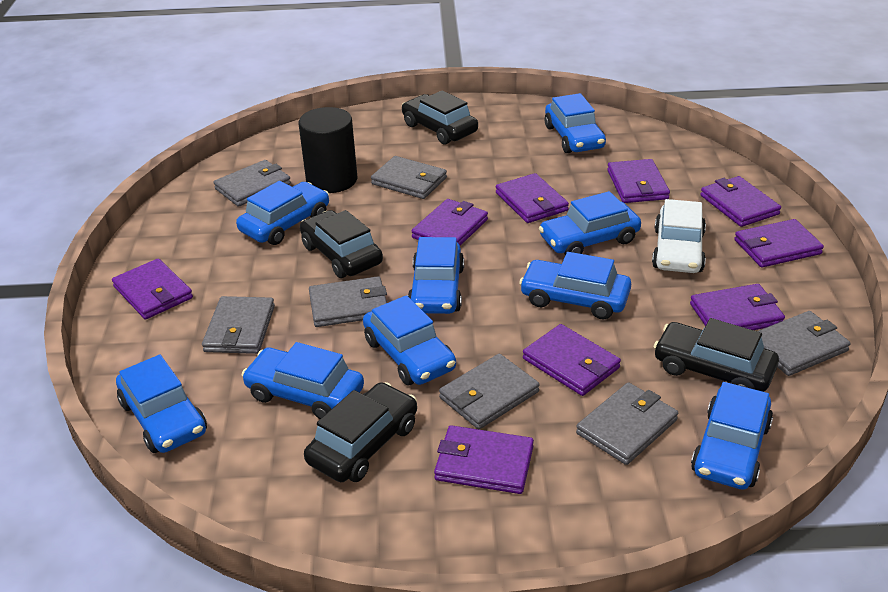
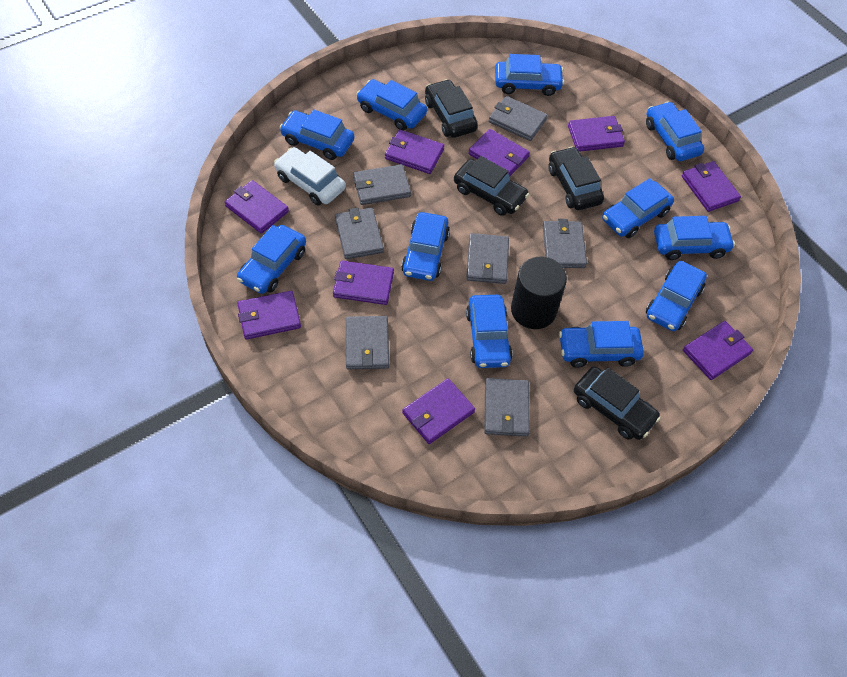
blue car: [116,355,207,453] [236,181,329,245] [242,342,364,419] [363,295,456,385] [408,237,464,314] [519,252,631,319] [539,191,641,255] [545,93,606,153] [691,382,773,490] = 9 -> [237,225,306,294] [279,109,354,160] [356,79,427,131] [401,212,450,281] [466,295,513,368] [495,54,564,96] [559,321,644,368] [602,178,674,238] [646,102,704,161] [646,261,707,331] [654,216,735,260] = 11

